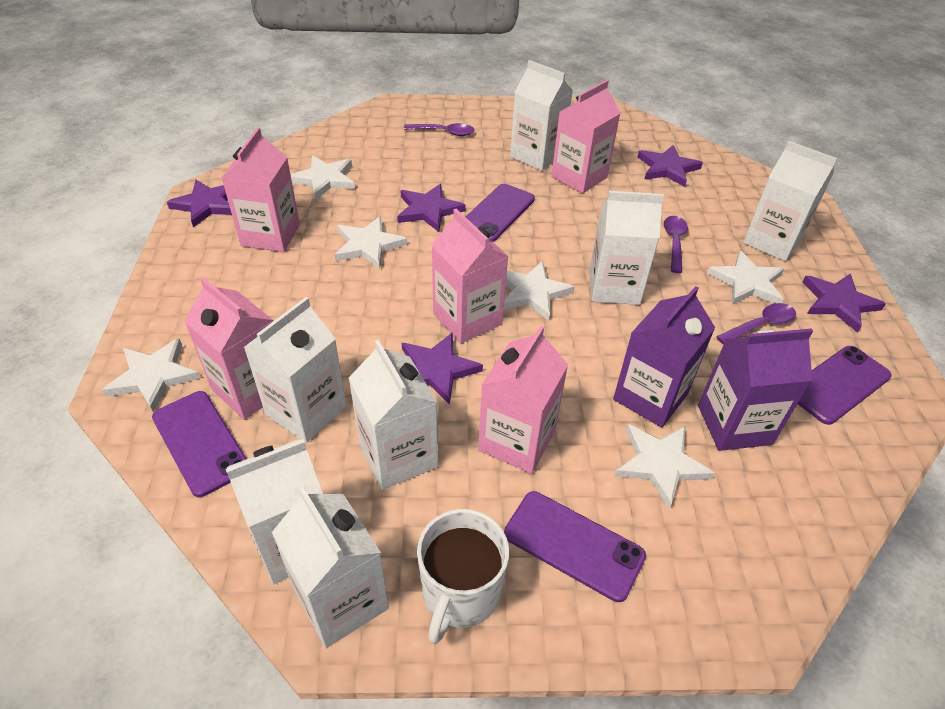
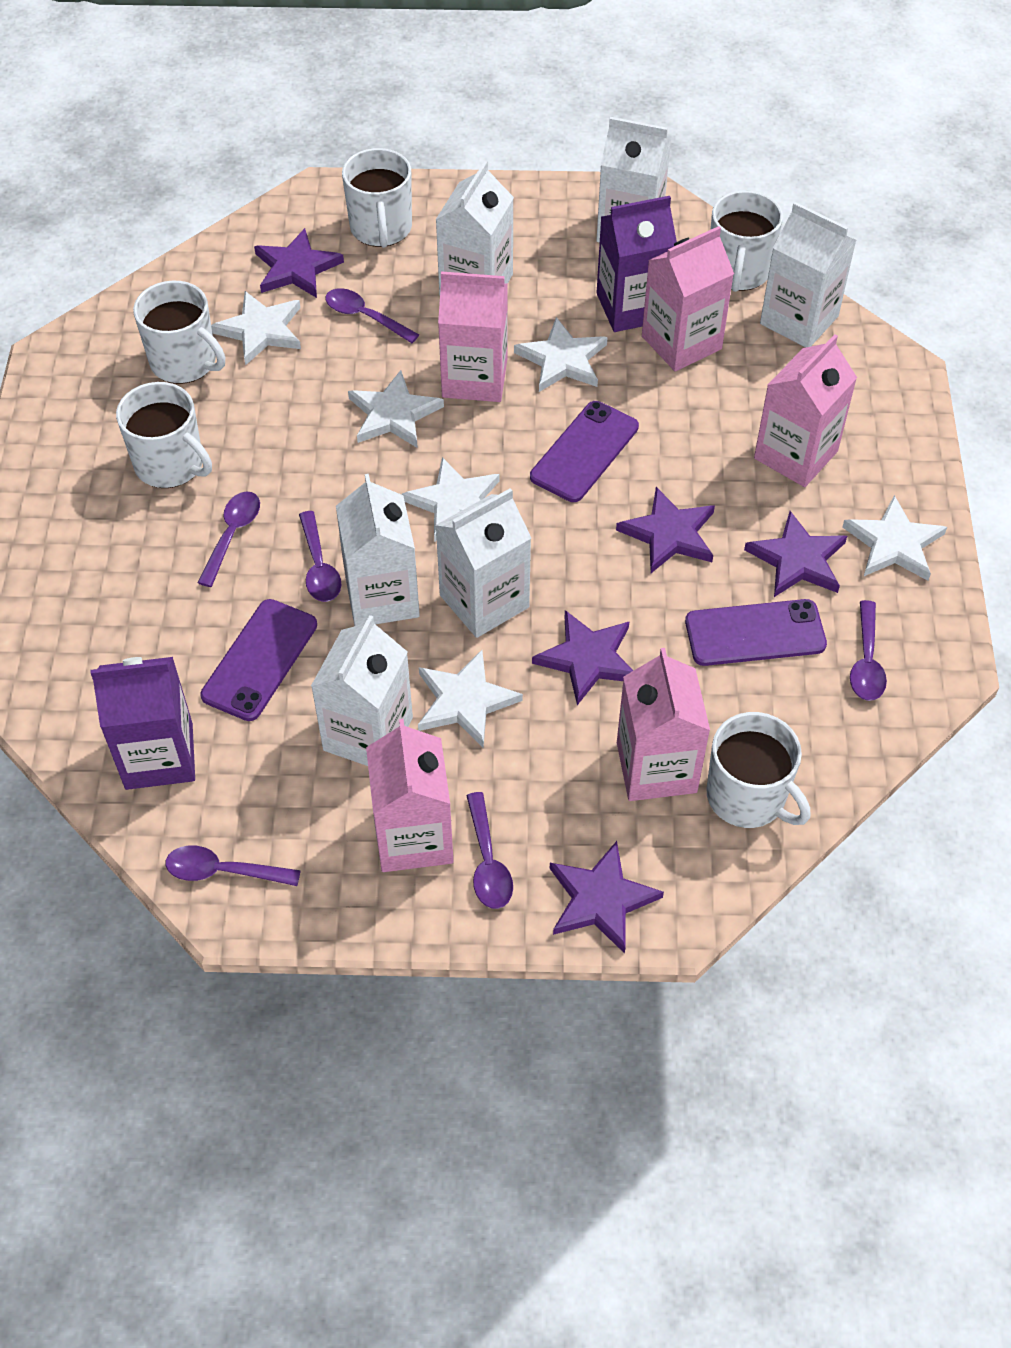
purple phone: [152,391,247,497] [466,184,535,242] [504,491,646,602] [798,346,892,425] = 4 -> [200,599,317,721] [530,401,639,502] [685,599,827,666] = 3
purple spoon: [404,123,474,136] [664,216,688,273] [716,303,796,345] = 3 -> [165,845,301,886] [197,492,260,587] [299,511,341,602] [325,288,419,343] [466,792,513,909] [850,600,887,701] = 6
white carton: [226,439,323,584] [244,297,347,443] [272,487,389,648] [349,339,438,490] [510,60,573,171] [589,191,664,305] [743,141,838,261] = 7 -> [311,615,413,766] [336,474,420,626] [435,488,531,638] [436,161,514,295] [596,117,671,243] [760,202,856,347] = 6
white mug: [417,509,509,644] = 1 -> [116,382,212,488] [133,281,225,384] [342,148,412,248] [706,712,810,828] [711,190,783,292] = 5

